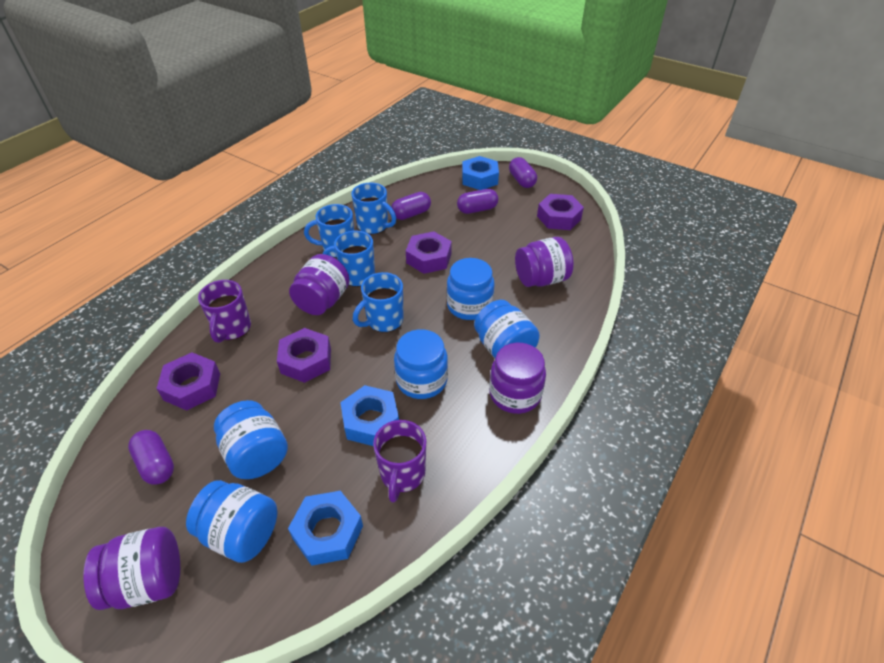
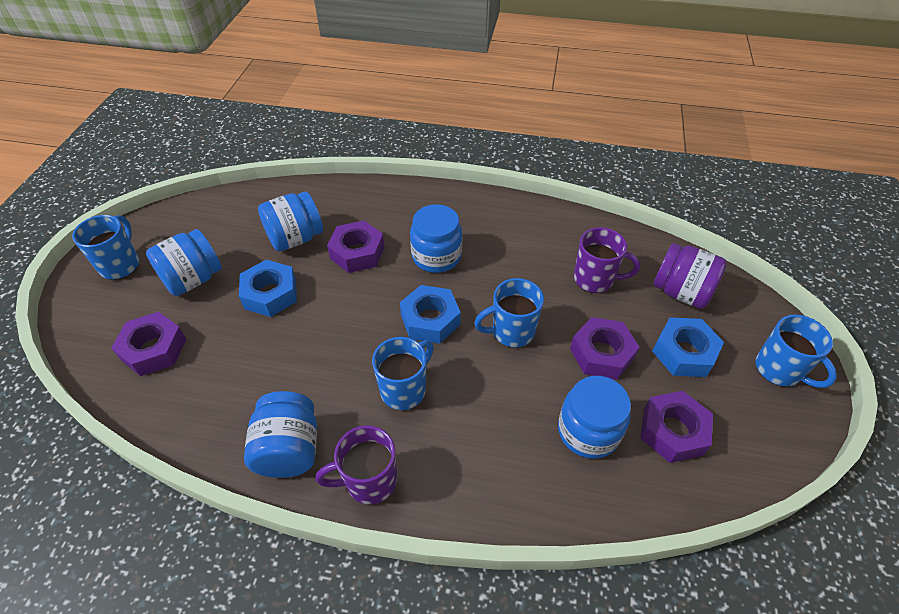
purple capsule: [128,430,174,485] [391,192,431,220] [457,189,498,214] [509,157,537,188] = 4 -> none = 0
purple jar: [84,527,180,610] [289,254,350,315] [489,343,546,414] [515,237,574,287] = 4 -> [653,243,727,309] = 1

